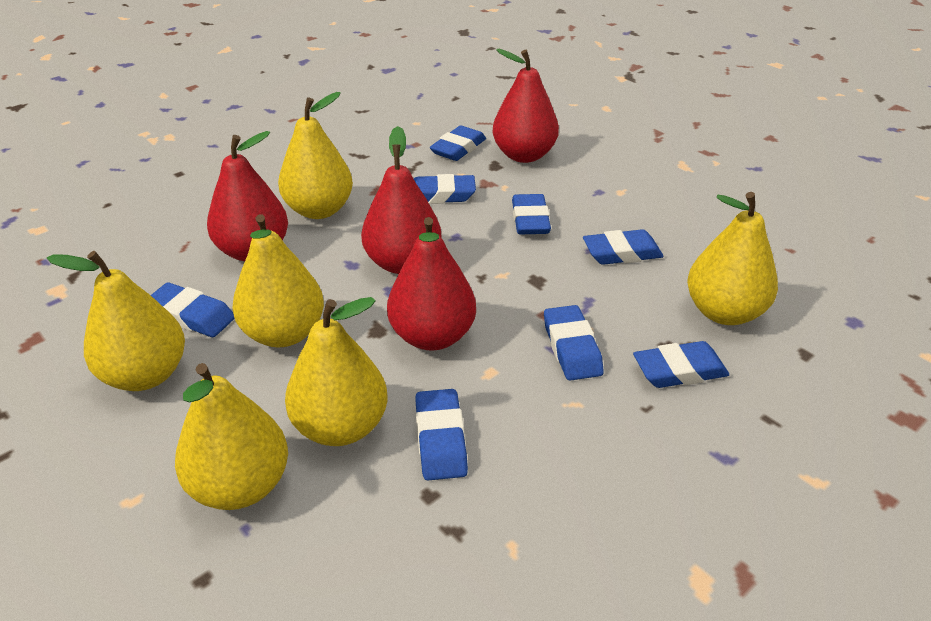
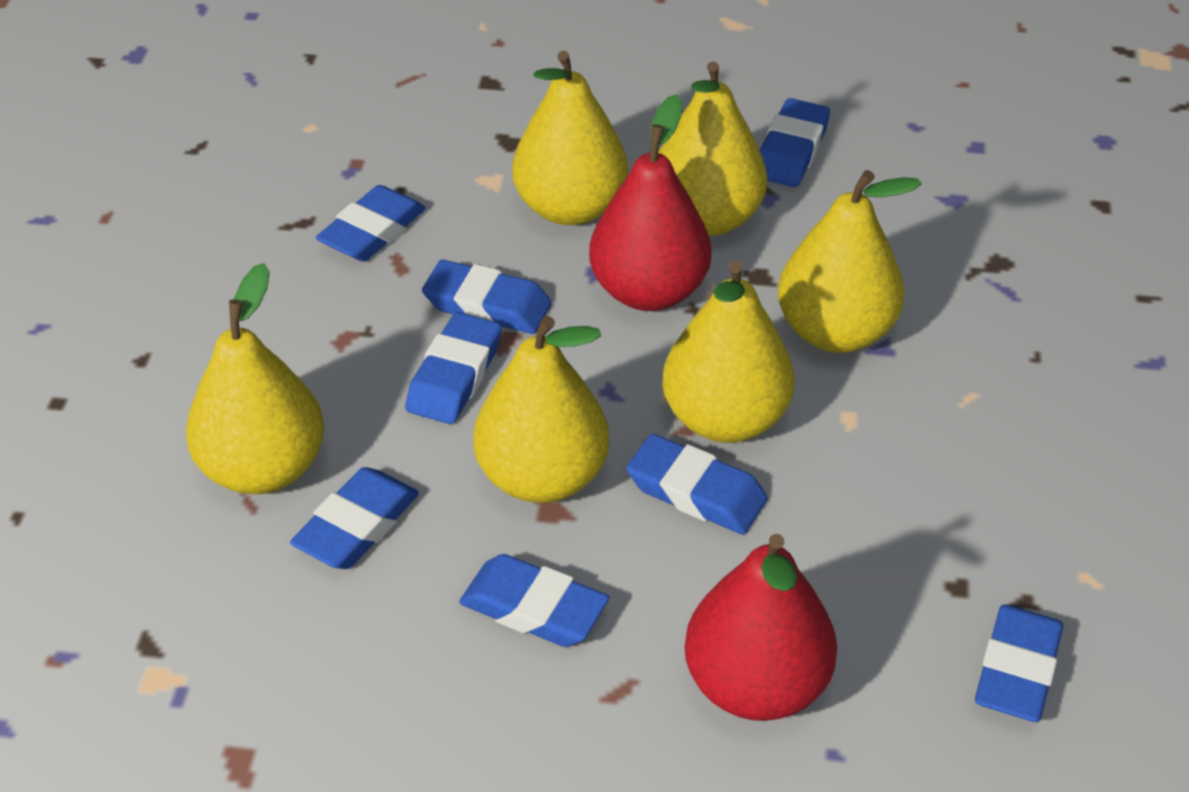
red pear: [207,131,288,261] [361,126,441,274] [387,217,476,350] [493,49,559,163] = 4 -> [589,94,711,311] [685,534,837,721] = 2

